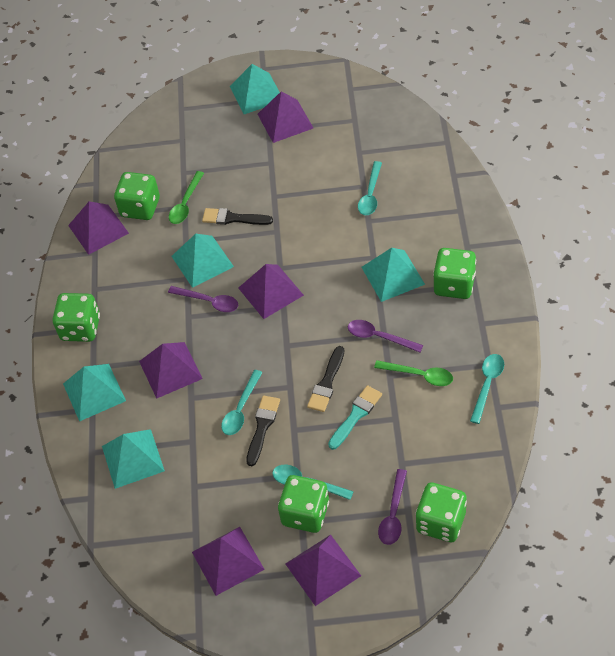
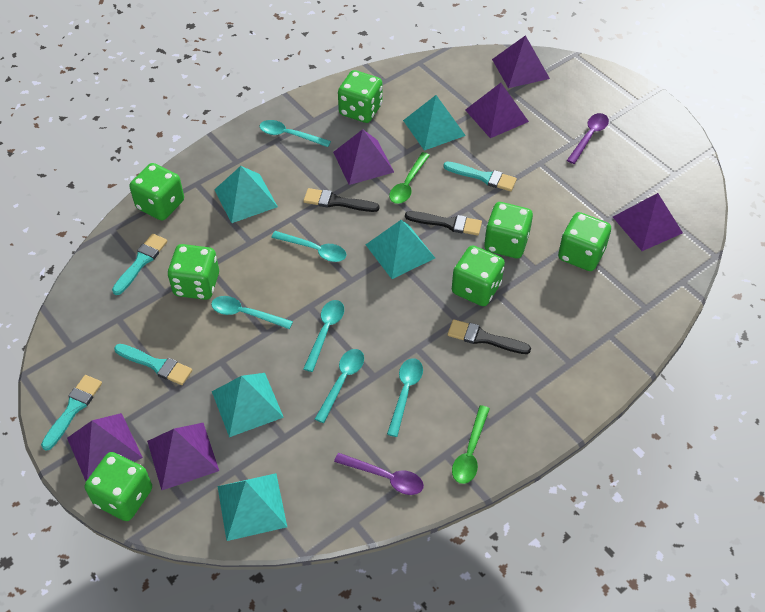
green dice: [53,293,100,342] [114,172,160,220] [278,475,329,533] [416,483,467,542] [433,248,476,299] = 5 -> [85,452,152,521] [129,163,184,221] [168,244,219,300] [338,70,382,123] [452,245,505,306] [484,202,533,258] [558,212,611,271] = 7
purple spoon: [168,286,238,312] [348,320,423,352] [378,469,407,545] = 3 -> [334,453,424,495] [567,113,609,164] = 2
turquoise brush: [328,385,382,450] = 1 -> [41,375,102,451] [112,234,168,295] [114,344,192,385] [443,162,517,191] = 4
turquoise spoon: [221,370,263,435] [272,465,354,500] [358,161,382,215] [470,354,504,424] = 4 -> [211,296,293,329] [259,120,331,147] [271,231,346,262] [303,300,344,372] [315,349,364,423] [387,358,423,437] = 6

